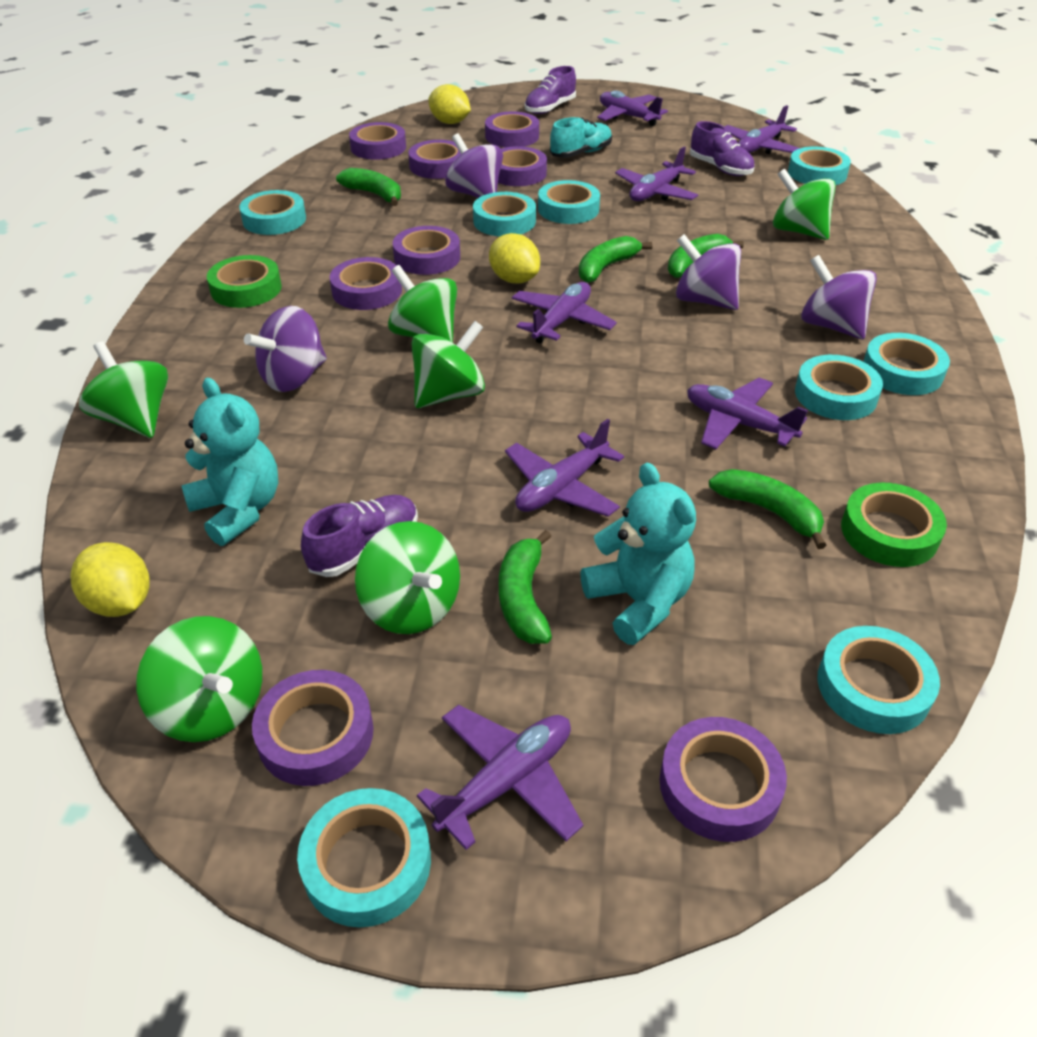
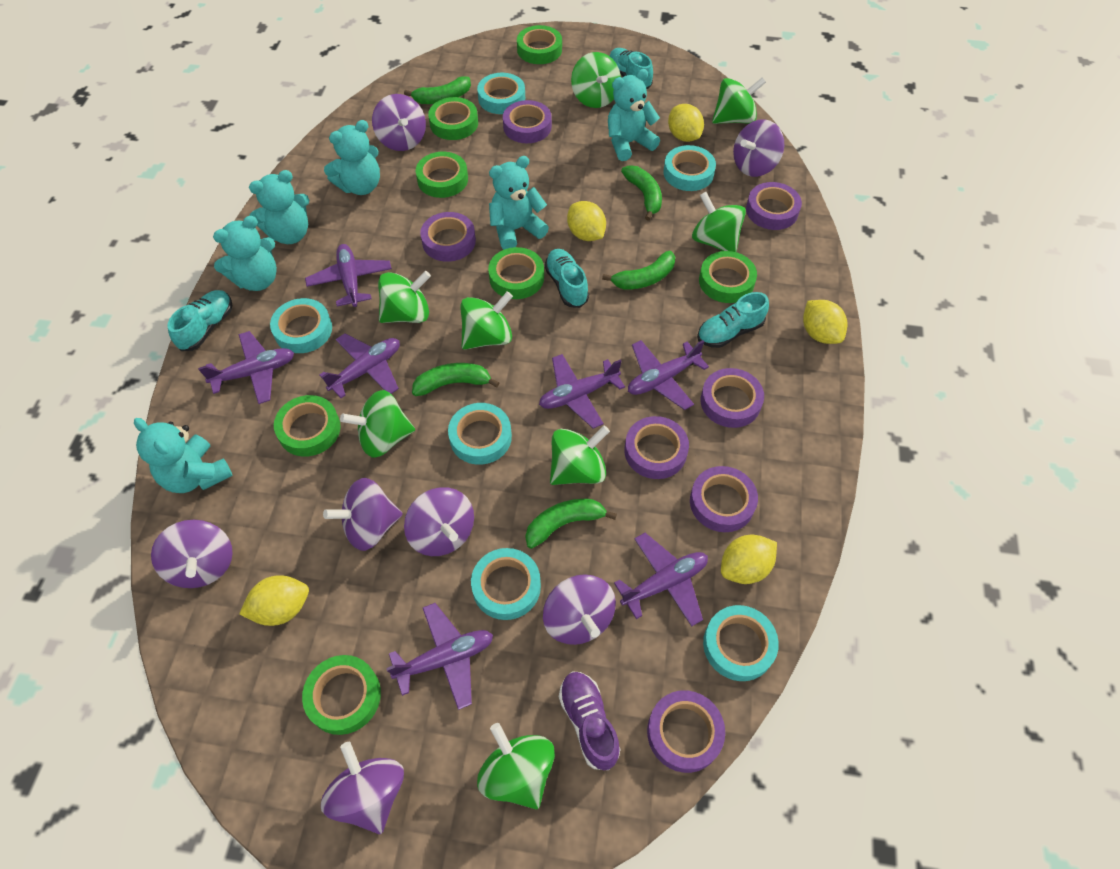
green spinning top: [79,342,168,438] [136,616,262,742] [355,521,460,634] [388,265,457,343] [411,321,485,408] [773,169,836,240] = 6 -> [340,390,415,458] [378,271,431,323] [460,291,513,350] [477,723,555,809] [550,426,610,485] [571,52,621,108] [692,192,746,252] [712,77,766,124] = 8
green tape: [207,255,282,308] [841,482,947,567] = 2 -> [274,395,341,457] [302,655,381,735] [416,152,468,198] [428,97,478,140] [488,247,544,299] [517,25,562,64] [699,251,757,303] = 7
purple shoe: [301,495,418,577] [525,66,576,114] [690,121,754,176] = 3 -> [559,672,621,770] = 1
purple spinning top: [244,306,327,392] [445,134,503,198] [676,234,741,310] [801,255,877,339] = 4 -> [151,520,233,588] [321,742,404,834] [323,478,402,551] [372,94,426,151] [404,487,474,556] [543,574,616,645] [733,119,784,177] = 7
purple tape: [252,670,374,786] [330,257,402,310] [349,122,406,160] [393,226,460,275] [408,140,461,179] [485,111,539,147] [498,146,547,186] [660,717,787,842] = 8 -> [420,212,476,262] [503,100,552,143] [625,416,689,479] [647,690,725,773] [690,466,758,532] [701,368,764,428] [746,182,802,230] = 7
turquoise shoe: [550,117,612,158] = 1 -> [167,290,232,351] [545,249,589,308] [610,48,653,89] [697,292,769,348] = 4
turquoise tape: [239,190,306,235] [297,788,431,927] [473,192,536,236] [538,180,600,224] [788,147,851,185] [795,355,883,420] [817,626,940,734] [863,333,950,395] = 8 -> [270,298,332,353] [448,403,512,465] [471,548,541,620] [477,73,525,114] [664,145,716,191] [703,605,779,681] = 6
turquoise teddy bear: [182,378,278,546] [580,463,696,645] = 2 -> [134,418,233,493] [213,216,277,291] [249,170,309,244] [324,120,380,195] [489,156,549,249] [608,69,660,161] = 6
yellow lemon: [70,542,149,617] [428,84,471,124] [489,233,540,284] = 3 -> [239,575,309,626] [567,201,606,241] [668,104,704,142] [721,535,777,584] [803,300,847,344] = 5

